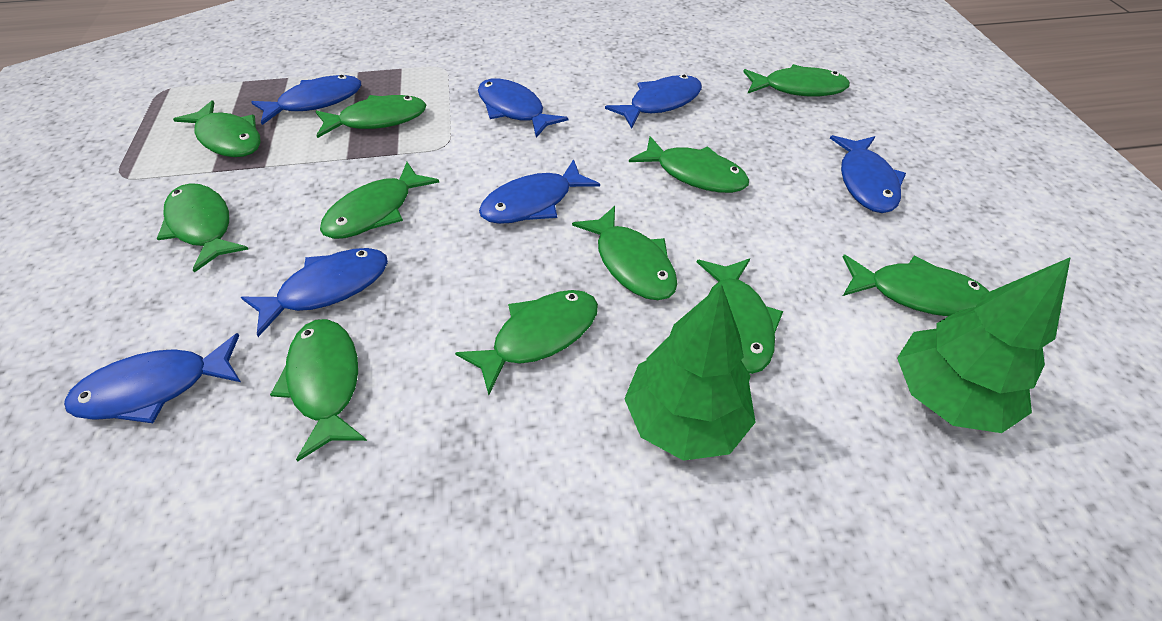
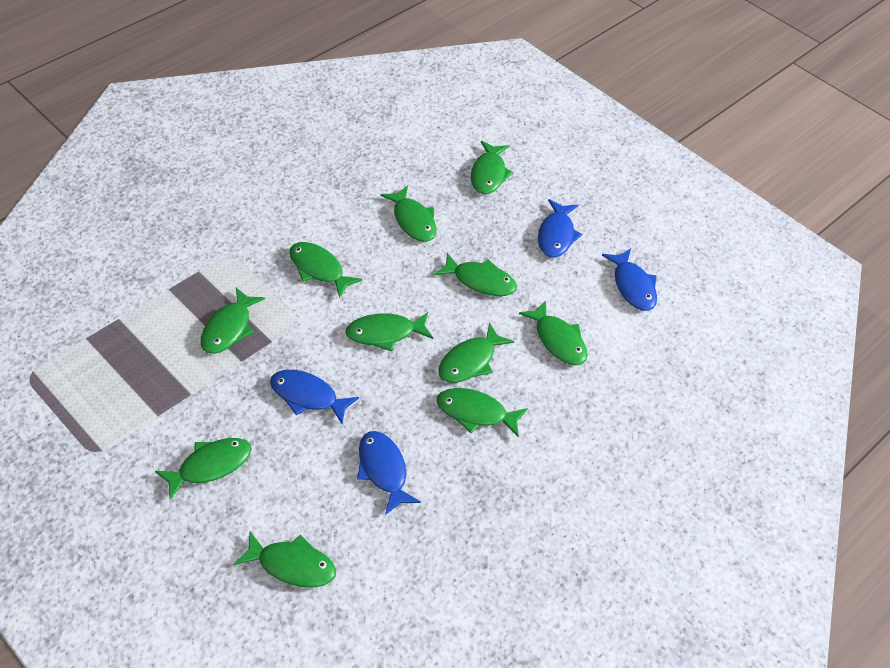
blue fish: [64,333,241,423] [241,248,388,337] [251,75,361,125] [478,79,568,138] [479,159,600,224] [605,75,702,128] [830,135,906,213] = 7 -> [270,370,359,424] [357,431,421,515] [538,199,582,257] [602,248,657,311] = 4
green tree: [624,284,756,461] [897,257,1071,433] = 2 -> none = 0

